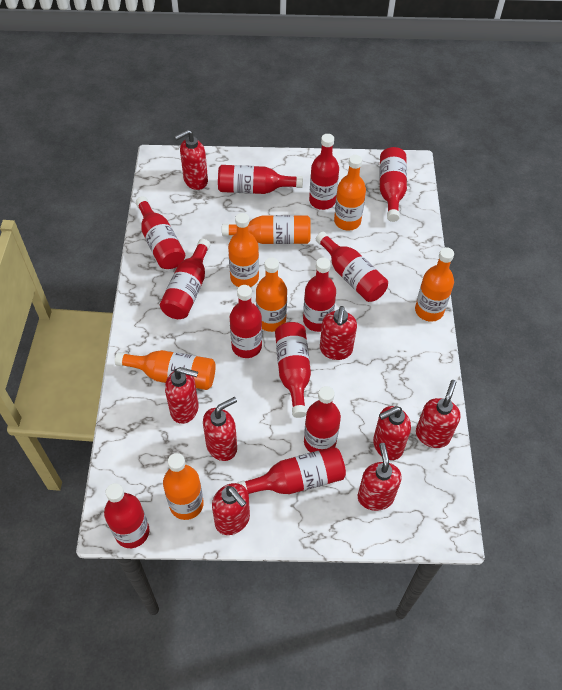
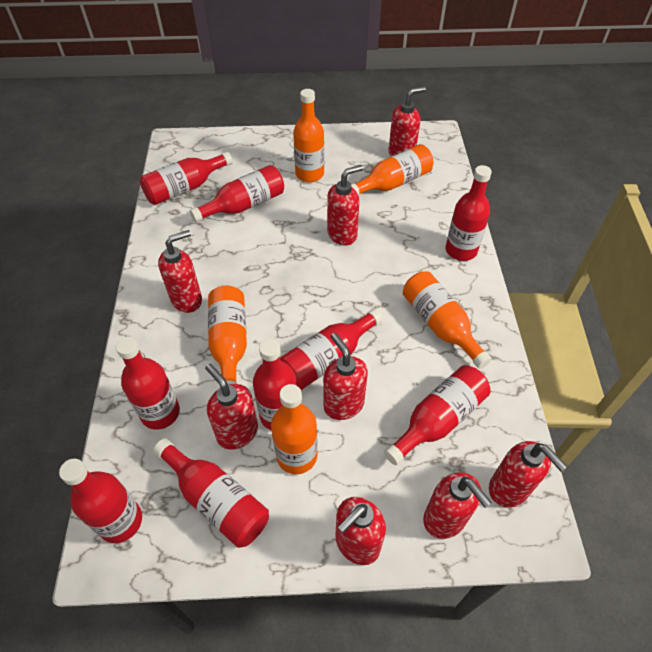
orange bottle: [115,350,216,390] [163,453,204,520] [222,215,311,244] [228,213,259,287] [256,257,287,332] [334,155,366,231] [415,247,454,322] = 7 -> [208,286,247,385] [271,384,318,474] [293,89,324,182] [351,144,433,196] [403,271,492,369] = 5
red bottle: [104,483,150,548] [136,196,185,269] [160,239,210,319] [218,165,303,194] [230,285,262,358] [237,447,346,494] [275,322,311,418] [303,258,336,332] [304,386,341,453] [309,134,339,210] [316,232,388,302] [380,147,407,222] = 12 -> [59,459,142,543] [116,337,180,430] [140,152,233,205] [153,438,269,548] [190,165,284,223] [253,339,297,430] [280,309,383,390] [384,365,490,465] [446,165,492,261] = 9

